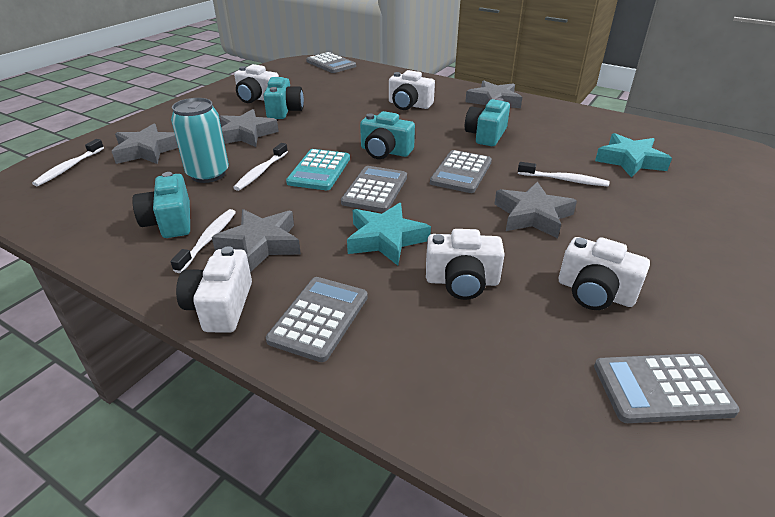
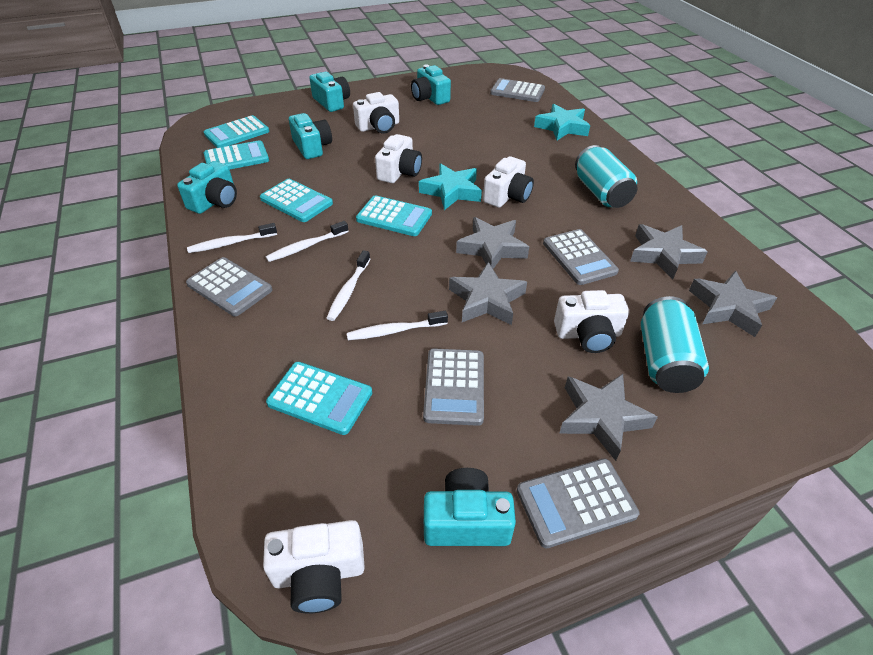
turquoise calculator: [286,149,350,190] = 1 -> [204,115,269,148] [204,140,269,169] [260,179,333,222] [266,362,372,435] [356,195,432,236] = 5
turquoise camera: [132,172,190,238] [263,77,304,119] [360,111,415,159] [465,98,510,146] = 4 -> [177,161,237,214] [289,113,332,159] [309,72,350,112] [411,64,451,105] [424,468,516,546] = 5
turquoise can: [171,98,229,183] = 1 -> [575,145,638,208] [641,296,709,393] = 2

